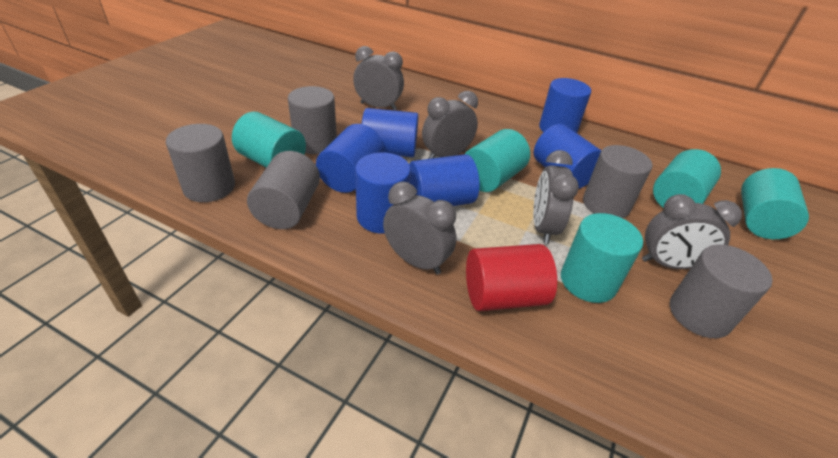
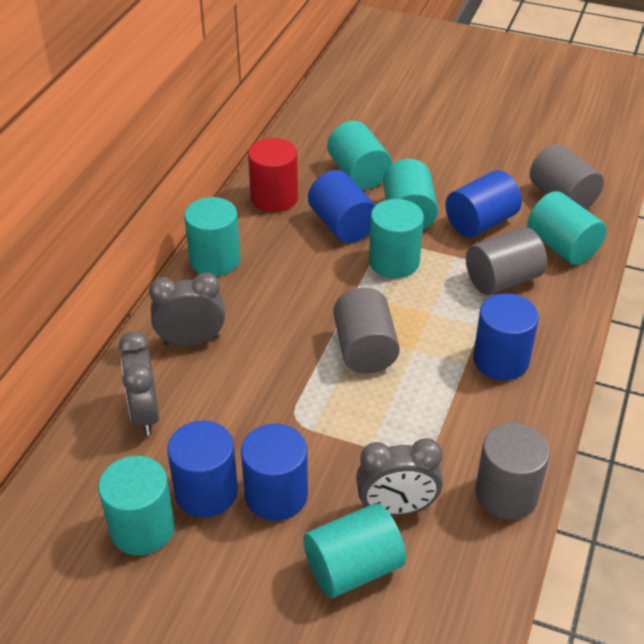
blue cylinder: [316,124,384,193] [355,152,411,234] [362,108,418,157] [409,154,479,206] [534,124,602,189] [539,78,591,133] = 6 -> [167,420,238,518] [241,423,308,521] [308,170,376,243] [445,170,522,238] [473,293,539,380] = 5
grey clock: [353,46,404,110] [383,182,457,274] [422,91,478,159] [533,150,579,244] [642,194,742,269] = 5 -> [119,331,159,436] [149,272,225,346] [356,438,443,515] = 3
grey cylinder: [166,124,235,202] [247,151,320,229] [288,86,337,154] [583,145,652,218] [670,244,773,338] = 5 -> [333,288,400,373] [466,227,547,295] [475,422,550,520] [530,144,604,209] = 4
turquoise cylinder: [232,112,306,168] [465,129,530,192] [561,213,643,303] [653,149,721,208] [741,168,809,239] = 5 -> [98,456,175,555] [184,197,240,276] [303,503,406,598] [327,121,392,190] [369,199,424,278] [383,159,438,230] [527,191,607,265] = 7

